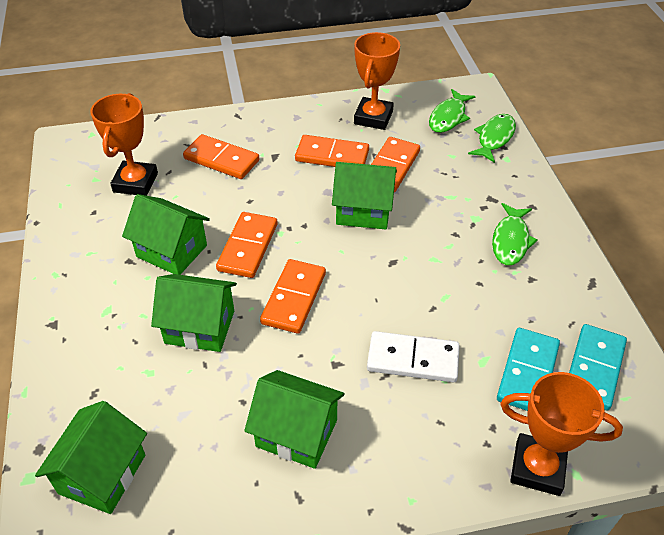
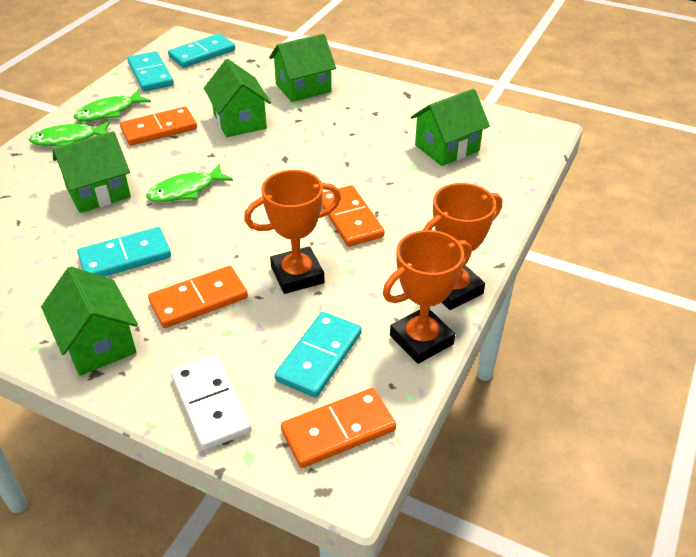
orange domino: [183,134,259,179] [216,212,278,278] [260,259,326,334] [295,135,369,167] [371,137,420,192] = 5 -> [120,107,197,146] [148,266,248,328] [281,388,396,468] [322,185,384,247] = 4
turquoise domino: [497,328,560,411] [569,324,627,411] = 2 -> [77,227,171,277] [127,51,174,92] [168,34,235,68] [275,312,362,398] = 4

